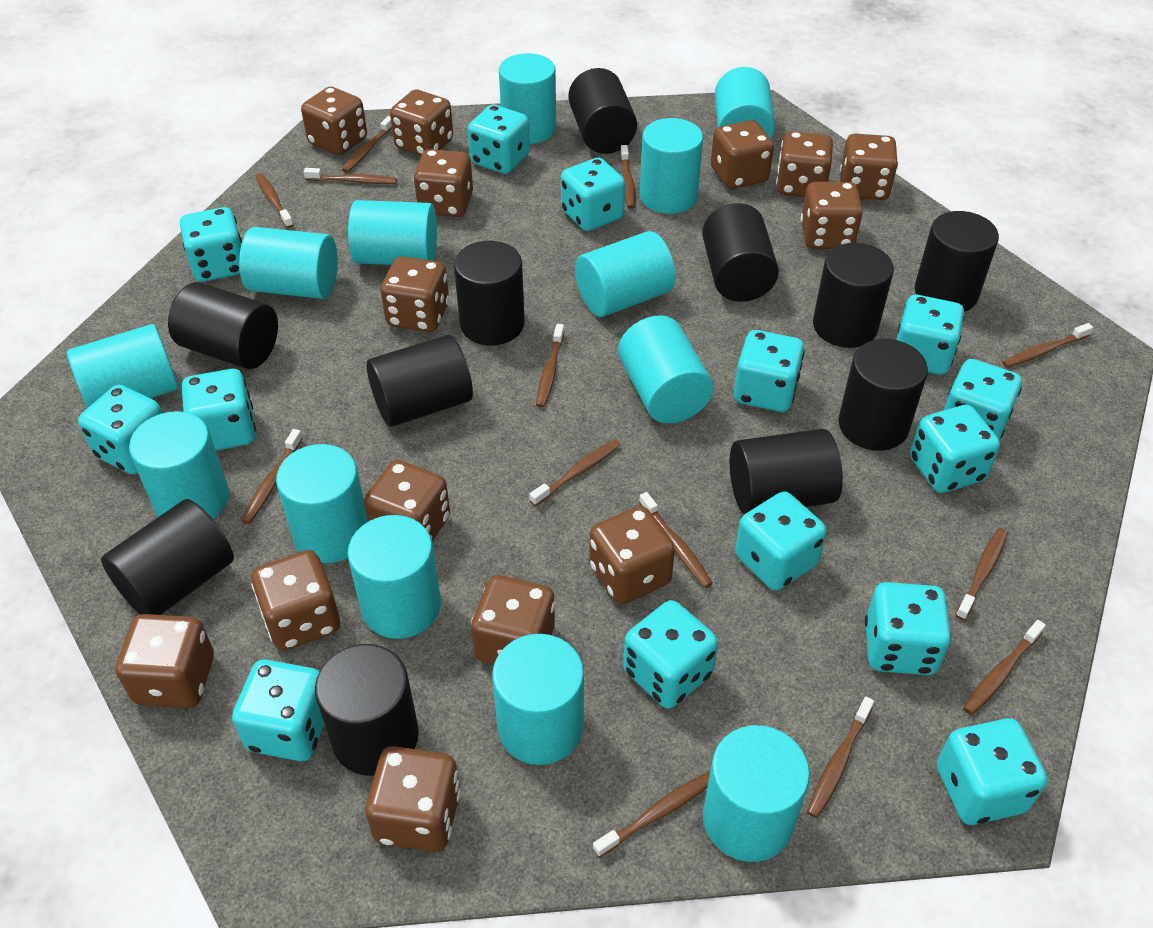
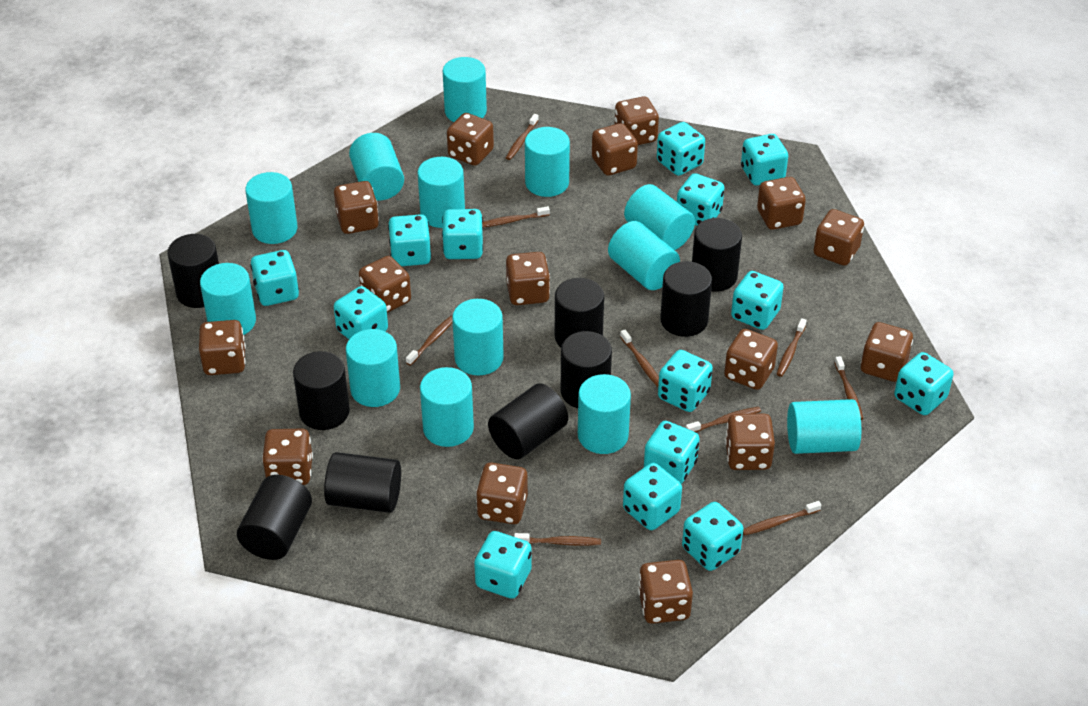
black cylinder: [101,499,234,615] [168,282,278,369] [315,644,419,776] [367,335,473,427] [454,241,525,345] [569,68,637,154] [702,203,779,302] [730,429,843,515] [813,243,894,348] [838,339,928,451] [915,211,999,312] = 11 -> [167,234,219,308] [237,475,312,560] [293,351,350,430] [324,452,401,513] [488,383,568,459] [555,278,604,347] [561,331,612,408] [660,261,712,337] [692,218,742,291] = 9
brown dice: [116,614,214,708] [251,550,340,651] [301,87,367,155] [364,460,450,541] [365,746,461,852] [381,256,449,332] [390,90,453,156] [413,149,473,217] [471,575,555,665] [589,506,675,604] [711,120,774,189] [776,131,833,197] [801,182,863,249] [840,133,898,200] = 14 -> [199,320,246,375] [262,429,313,485] [334,181,379,234] [359,256,411,313] [447,113,494,166] [476,463,528,524] [506,252,550,305] [592,123,638,175] [615,96,659,145] [638,560,693,624] [724,329,778,390] [725,414,775,470] [757,177,806,230] [813,209,864,266] [861,322,913,382] = 15
brown toothbrush: [241,429,303,524] [255,173,293,228] [304,168,397,184] [342,116,392,173] [529,439,621,506] [536,324,565,408] [593,771,710,858] [620,145,636,209] [639,492,713,588] [807,697,874,818] [956,528,1008,620] [963,620,1046,715] [1002,323,1093,368] = 13 -> [406,315,453,366] [482,206,550,228] [506,114,538,160] [514,533,601,546] [620,330,659,387] [686,406,761,432] [743,501,821,536] [777,318,807,377] [834,356,863,420] = 9

